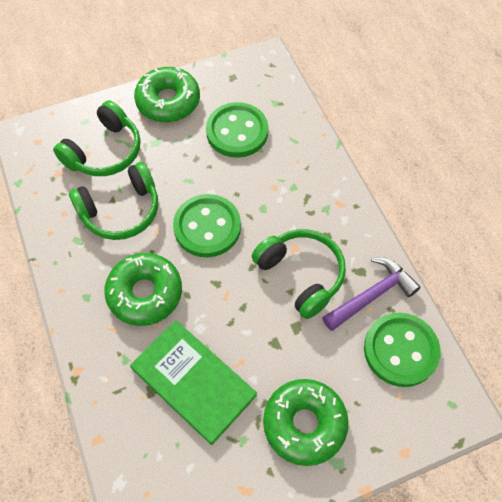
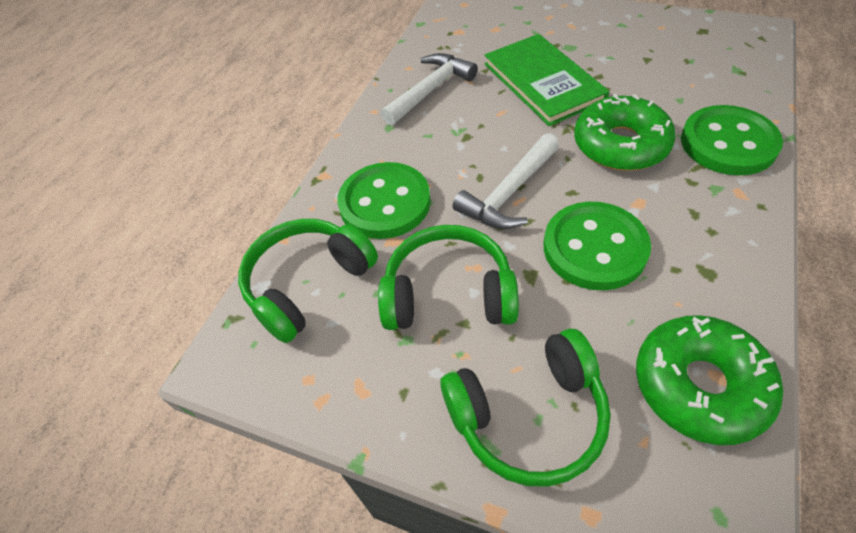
green donut: [104,253,182,326] [134,67,200,122] [263,379,349,466] = 3 -> [574,94,676,171] [636,315,783,445] = 2
purple hammer: [322,257,421,331] = 1 -> none = 0
white hammer: none = 0 -> [381,53,478,125] [453,134,559,229] = 2

